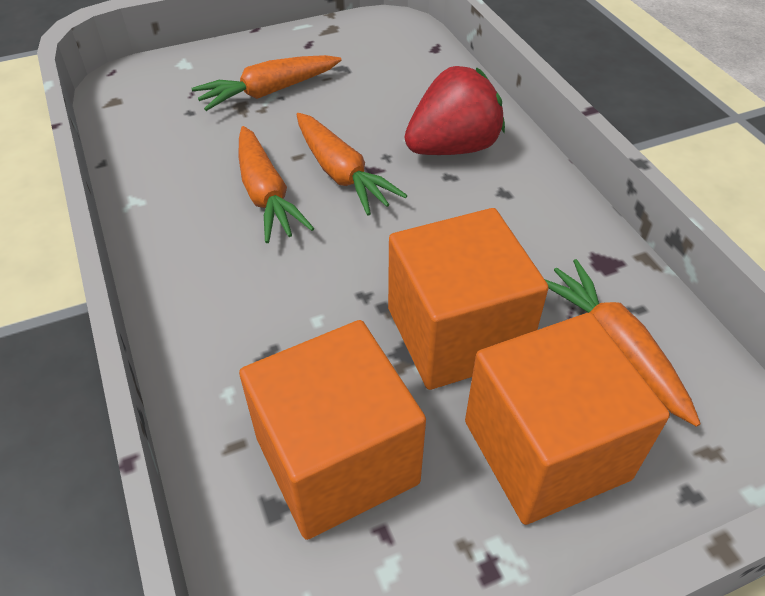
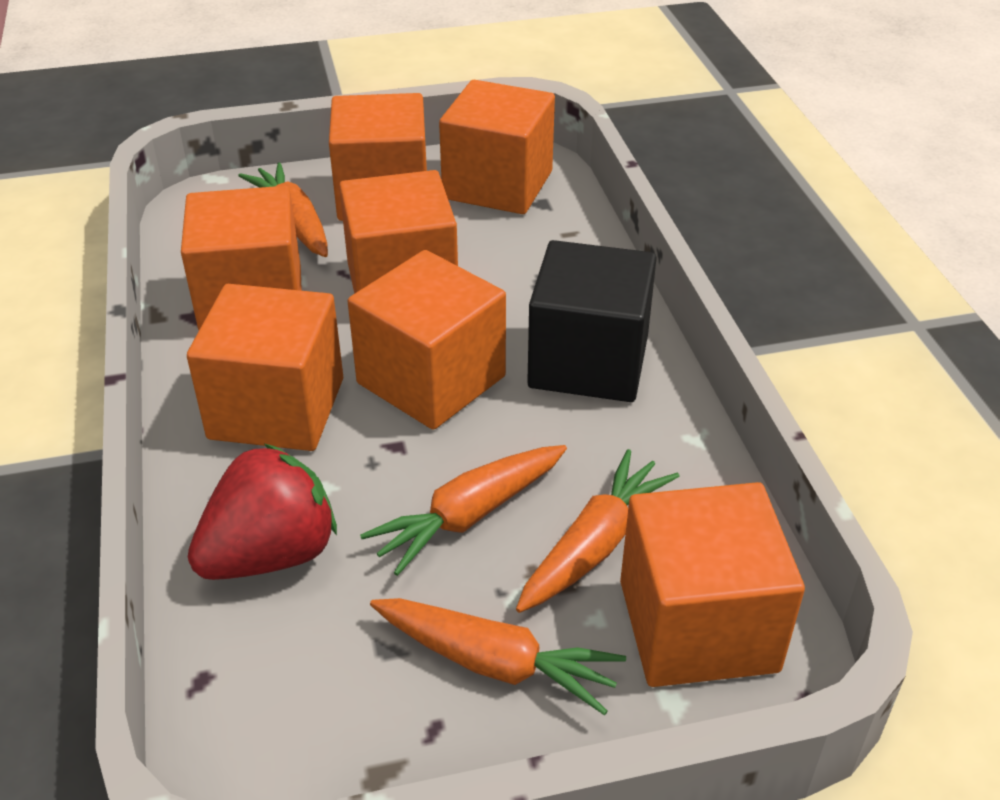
black cube: none = 0 -> [527,240,657,402] = 1
orange cube: [239,320,426,540] [388,208,548,390] [465,313,670,525] = 3 -> [181,186,302,330] [187,284,343,451] [329,93,427,221] [339,170,458,294] [348,250,506,430] [439,80,555,214] [620,482,805,687] = 7

